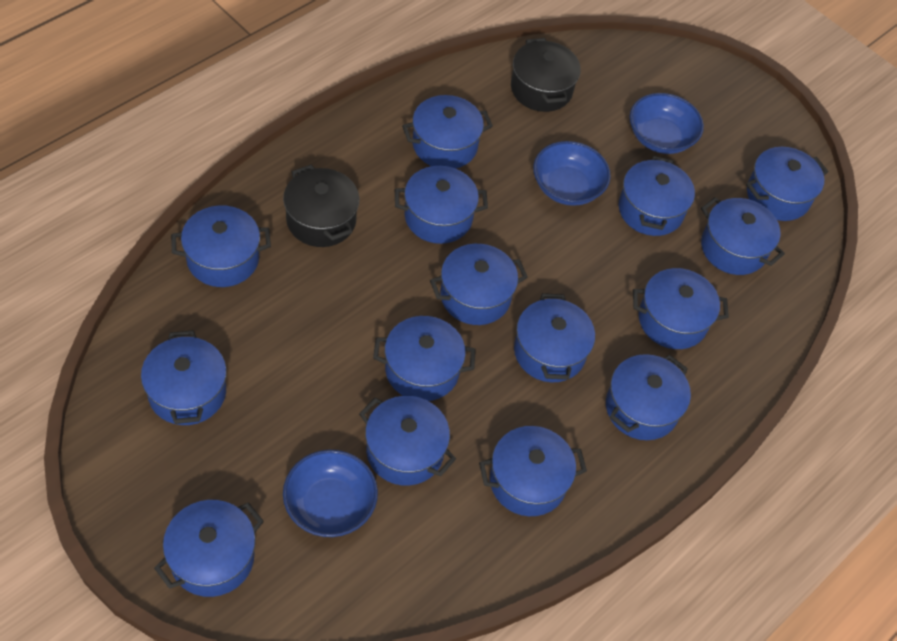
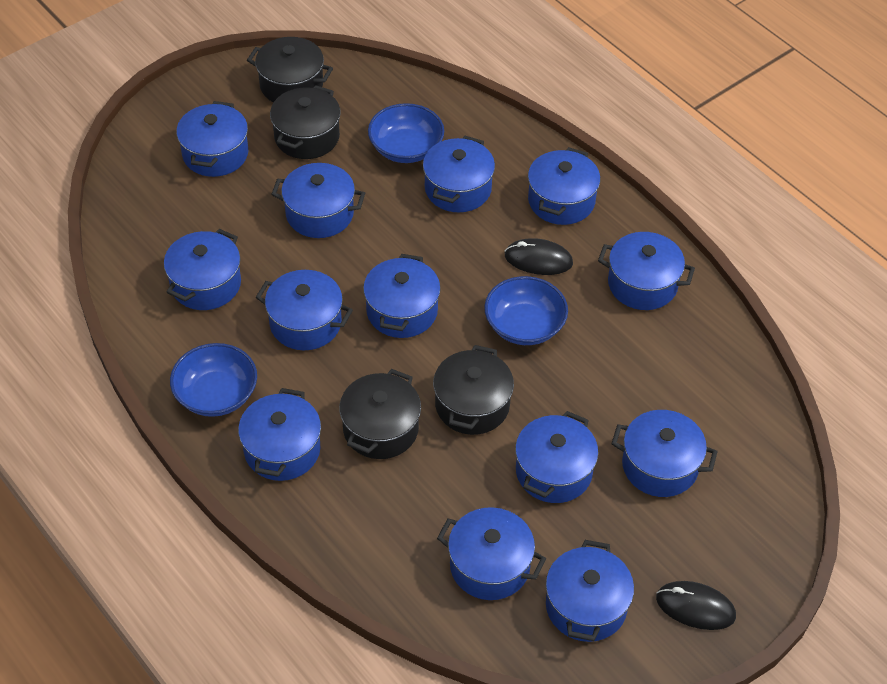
black mouse: none = 0 -> [505,238,573,275] [656,581,736,630] = 2
black pot: [283,165,359,247] [511,38,581,112] = 2 -> [247,37,333,102] [270,85,341,159] [339,369,421,459] [433,345,514,435] = 4
blue pot: [141,330,227,425] [154,500,264,597] [171,206,271,287] [359,396,456,486] [373,316,476,401] [395,166,488,244] [402,95,493,169] [430,244,528,325] [479,426,587,516] [514,293,595,382] [606,354,691,440] [619,156,695,236] [633,268,729,349] [701,197,785,275] [746,147,829,221] = 15 -> [164,229,241,310] [176,101,248,177] [238,388,321,481] [256,270,353,350] [271,163,365,238] [363,254,441,338] [423,136,495,212] [437,507,546,600] [515,411,599,503] [528,147,600,225] [546,540,634,642] [598,232,695,310] [611,410,718,497] = 13

